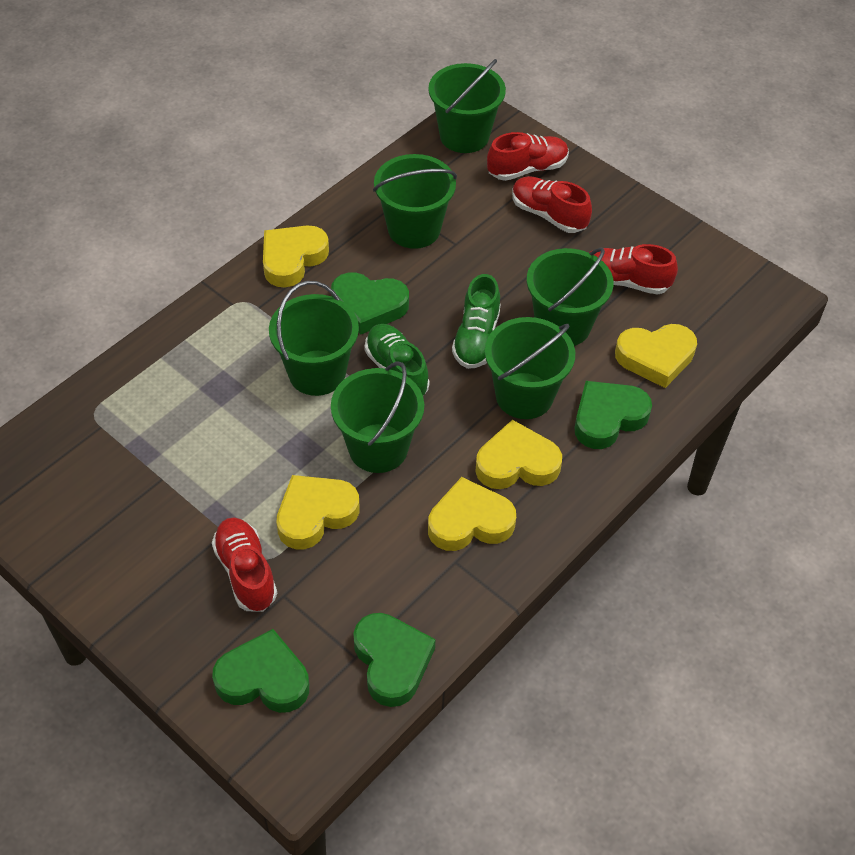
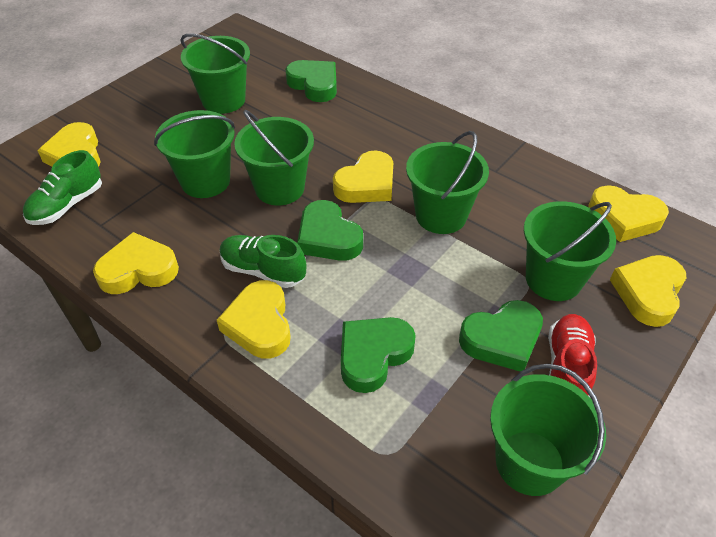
red shoe: [212,517,277,612] [487,132,569,181] [512,176,592,233] [589,244,678,295] = 4 -> [548,314,597,397] = 1
yellow heart: [263,226,329,287] [276,475,359,549] [428,477,516,551] [475,420,562,489] [615,324,697,388] = 5 -> [37,122,101,167] [93,232,179,294] [217,280,291,359] [333,150,393,203] [588,185,669,242] [610,255,686,327] = 6

